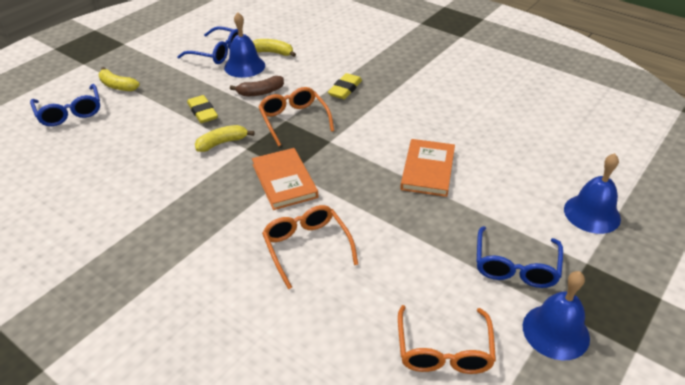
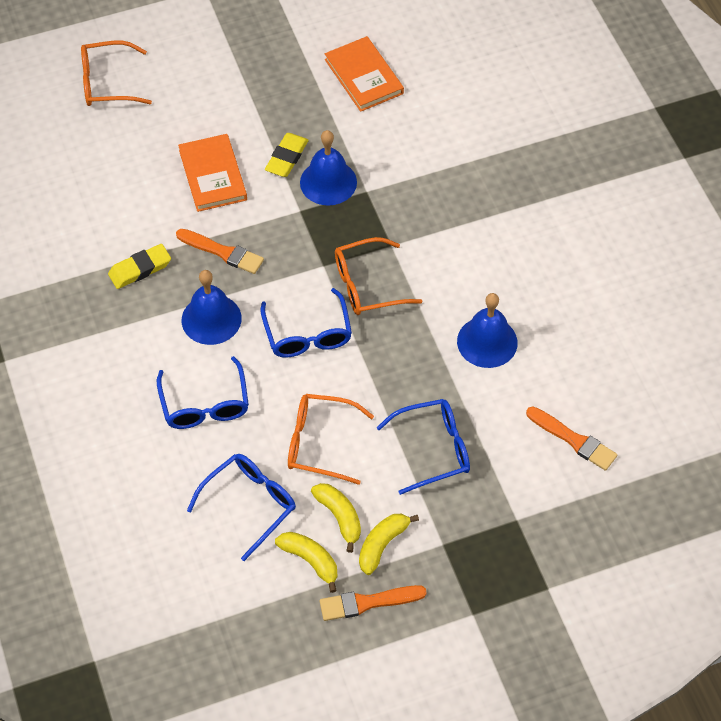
blue glasses: [30,84,100,126] [177,26,238,64] [477,226,563,288] = 3 -> [157,356,249,429] [187,454,296,561] [260,288,352,358] [376,399,470,495] = 4
brown banana: [230,76,284,96] = 1 -> none = 0
orange brush: none = 0 -> [176,229,264,274] [320,585,427,621] [526,407,617,471] = 3

